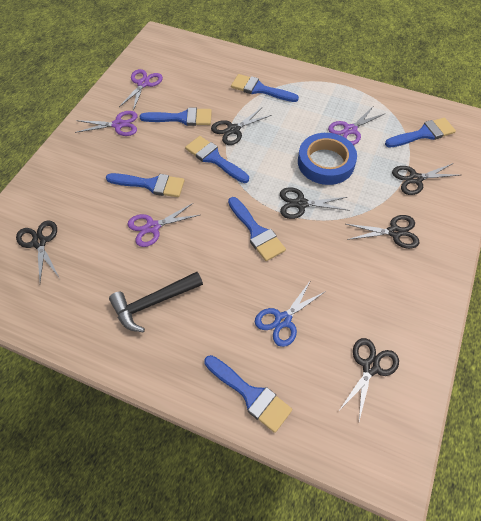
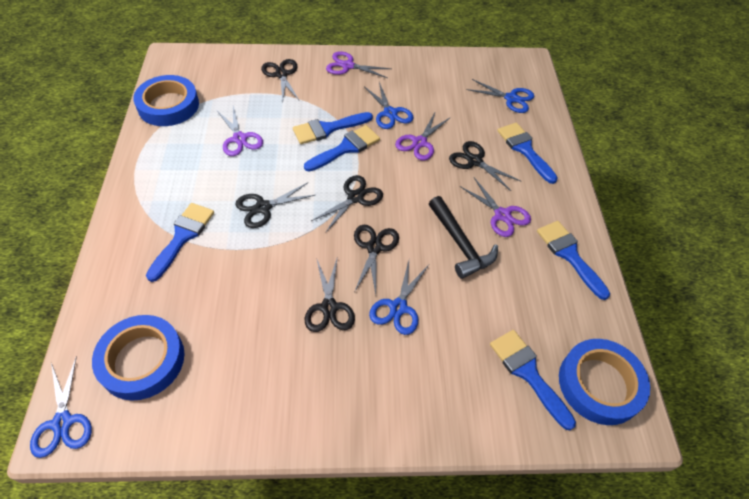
blue brush: [106,173,185,197] [140,108,212,126] [185,136,249,183] [204,355,292,433] [228,197,286,261] [231,74,299,102] [385,118,456,148] = 7 -> [146,203,214,282] [293,112,373,144] [304,125,380,172] [490,330,576,430] [497,123,558,184] [537,221,610,300] = 6
blue scissors: [255,280,326,347] = 1 -> [30,356,92,458] [364,82,414,129] [369,261,429,335] [467,79,534,113] = 4
blue tape: [298,133,357,185] = 1 -> [92,315,184,401] [133,75,199,126] [559,339,650,425] = 3

